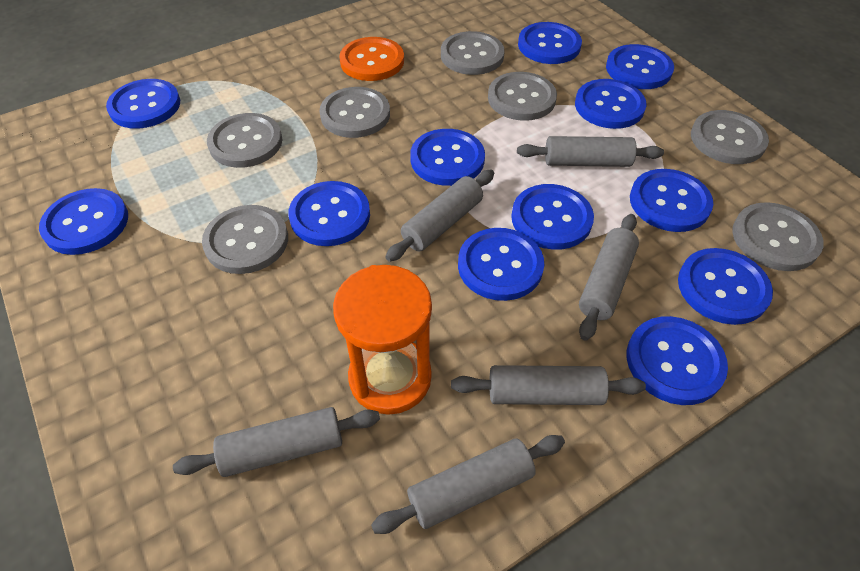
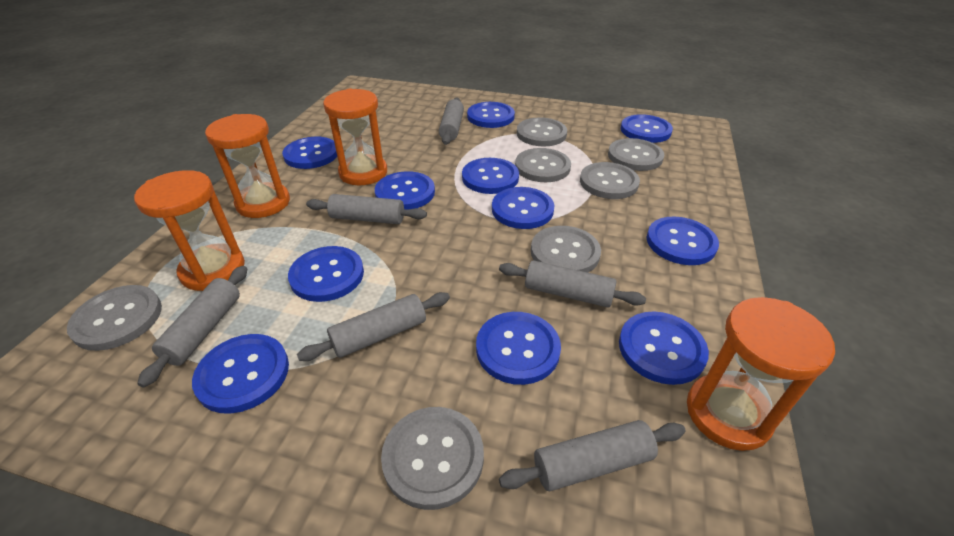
blue button: [39,188,128,255] [106,79,180,129] [289,181,370,246] [410,129,485,186] [458,228,544,301] [511,184,594,250] [518,22,582,64] [575,79,646,129] [606,44,674,89] [627,316,728,405] [630,169,713,232] [678,248,773,325] = 12 -> [192,334,289,414] [282,137,337,169] [288,246,364,302] [375,171,435,209] [462,158,519,194] [467,102,515,128] [476,312,561,385] [492,187,554,229] [619,311,709,385] [621,114,673,143] [647,217,719,265] = 11
orange button: [339,37,404,81] = 1 -> none = 0
orange hourglass: [333,265,432,415] = 1 -> [134,170,245,291] [205,114,290,218] [323,88,387,186] [687,297,835,451] = 4

